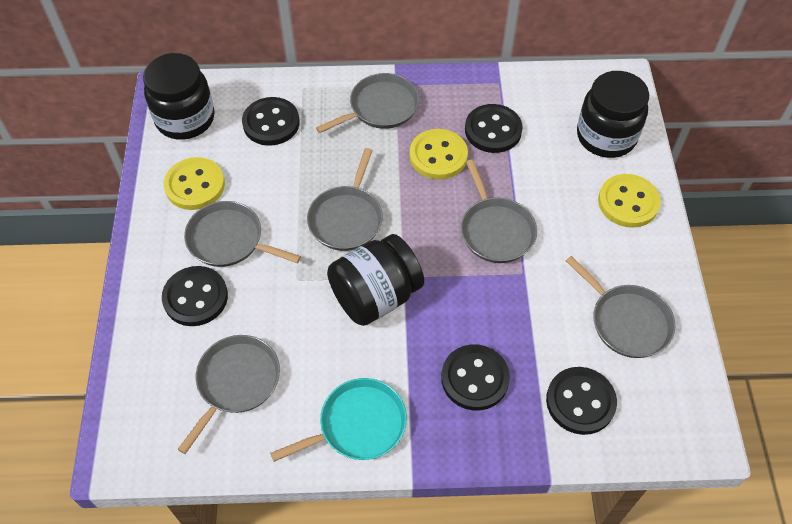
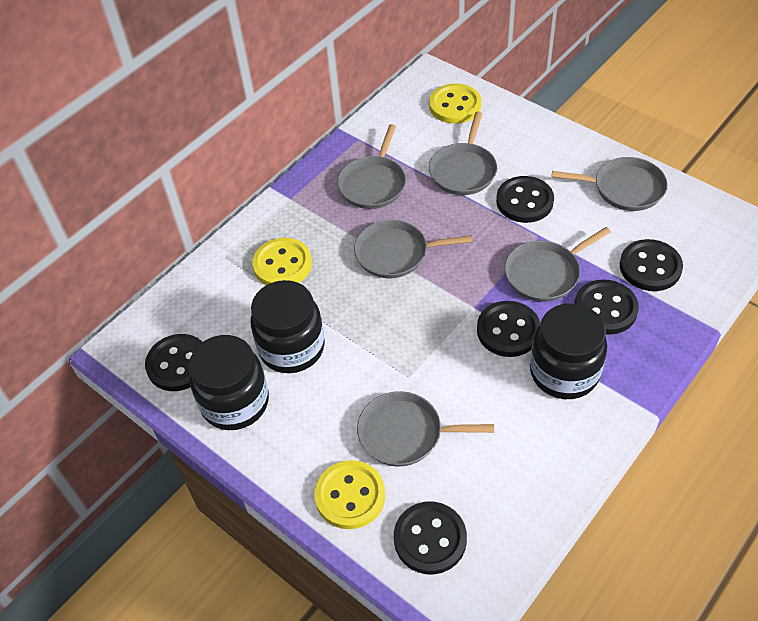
black button: [162,266,228,326] [242,97,300,146] [441,344,510,411] [465,104,523,153] [546,367,617,435] = 5 -> [145,334,202,391] [394,502,467,574] [477,301,540,357] [496,176,554,223] [574,279,639,335] [620,239,683,291] = 6
turquoise pan: [270,378,407,462] = 1 -> none = 0

